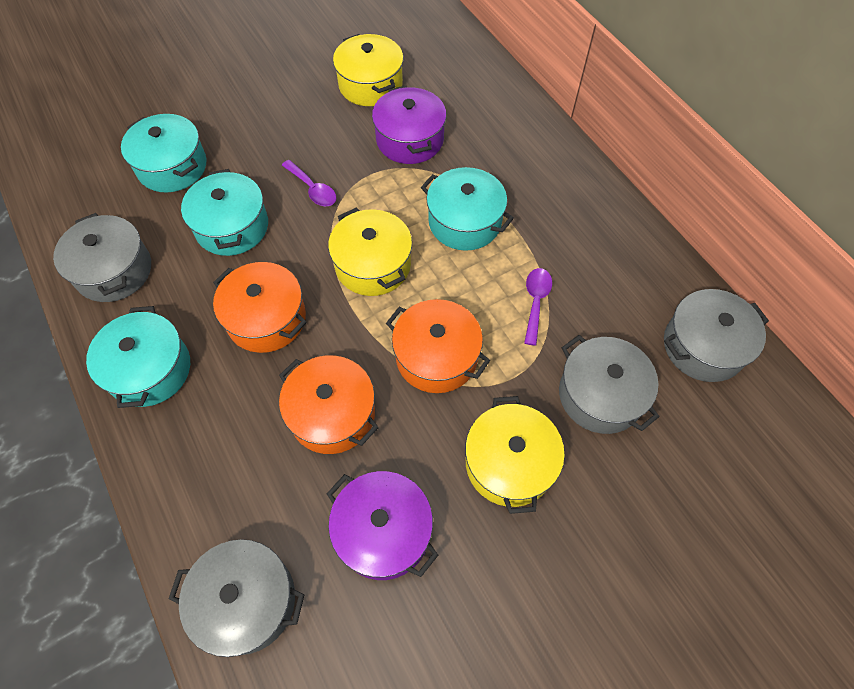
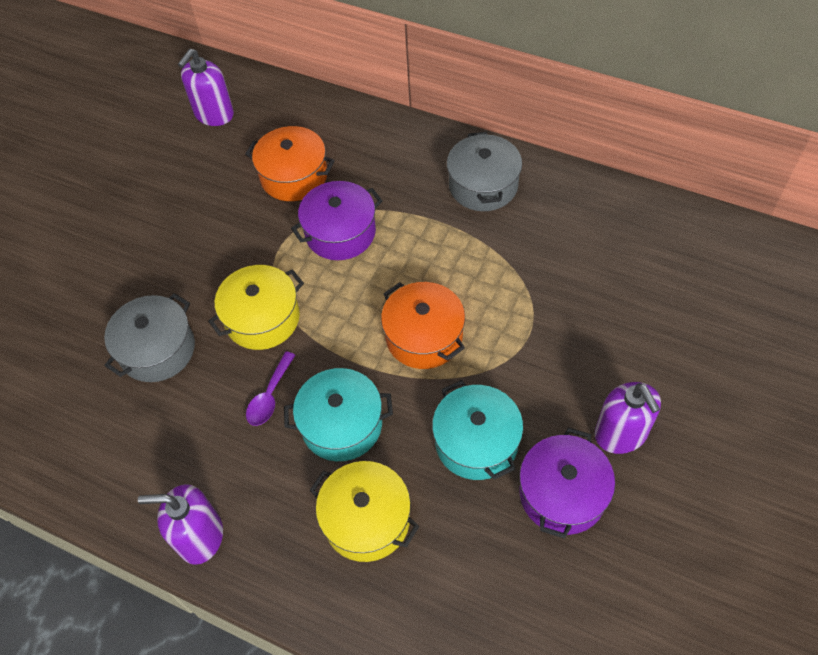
grey pot: [53,213,151,302] [169,539,304,657] [559,335,659,434] [664,289,769,382] = 4 -> [104,293,195,382] [447,132,522,211] = 2
orange pot: [213,262,307,353] [279,355,379,454] [386,299,490,393] = 3 -> [245,126,335,201] [381,282,465,369] = 2
purple soap dispenser: none = 0 -> [138,484,223,565] [178,49,234,126] [594,382,661,454] = 3
purple spoon: [282,160,336,206] [524,268,552,346] = 2 -> [246,352,295,426] = 1
turquoise pot: [86,306,190,408] [121,114,206,193] [181,169,268,256] [421,167,514,251] = 4 -> [284,368,393,461] [432,380,523,480] = 2
yellow pot: [328,208,412,296] [333,34,403,106] [465,396,565,514] = 3 -> [208,265,304,350] [310,461,419,562] = 2

